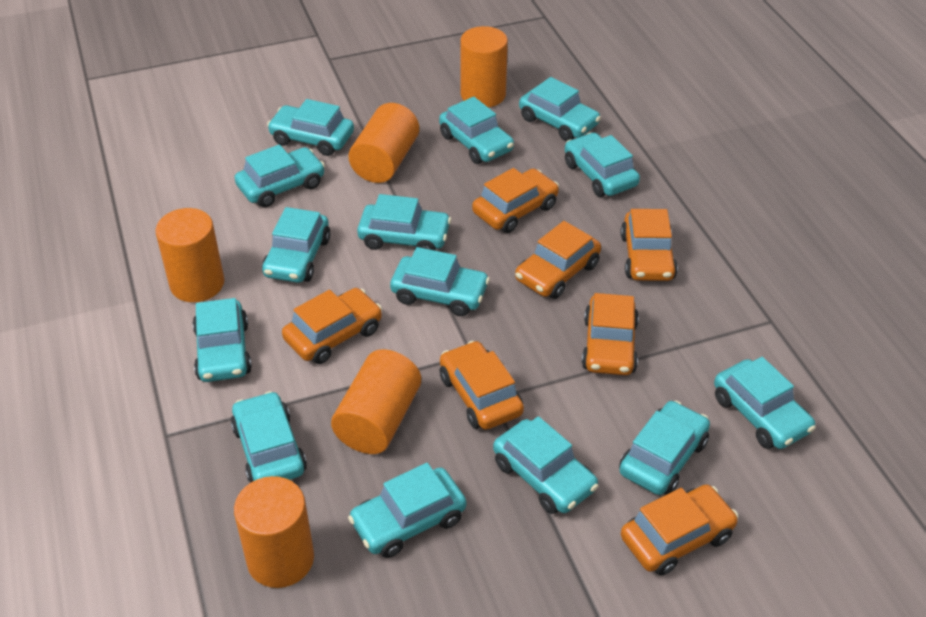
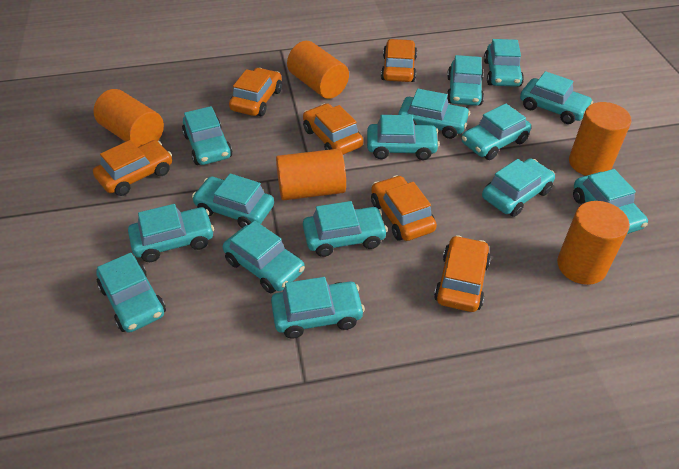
orange car: [282,288,382,364] [440,341,524,430] [472,168,559,233] [515,221,601,299] [582,293,639,375] [621,209,678,281] [621,484,738,576] = 7 -> [93,140,172,196] [229,68,282,116] [303,103,363,155] [371,175,437,241] [381,39,417,82] [434,235,491,312] = 6
turquoise car: [193,298,252,382] [231,391,307,483] [235,145,325,207] [262,207,331,283] [267,99,354,156] [348,463,466,558] [357,194,451,251] [390,247,490,316] [439,97,514,164] [493,416,598,514] [519,77,601,141] [565,132,640,197] [619,400,710,495] [714,357,815,449] = 14 -> [96,253,166,333] [128,204,214,262] [182,106,233,165] [192,173,274,228] [223,221,305,293] [271,277,365,339] [303,201,388,257] [367,115,440,160] [398,89,470,139] [447,55,484,106] [461,104,531,160] [482,158,555,217] [484,39,524,87] [520,71,593,124] [573,169,648,234] = 15

